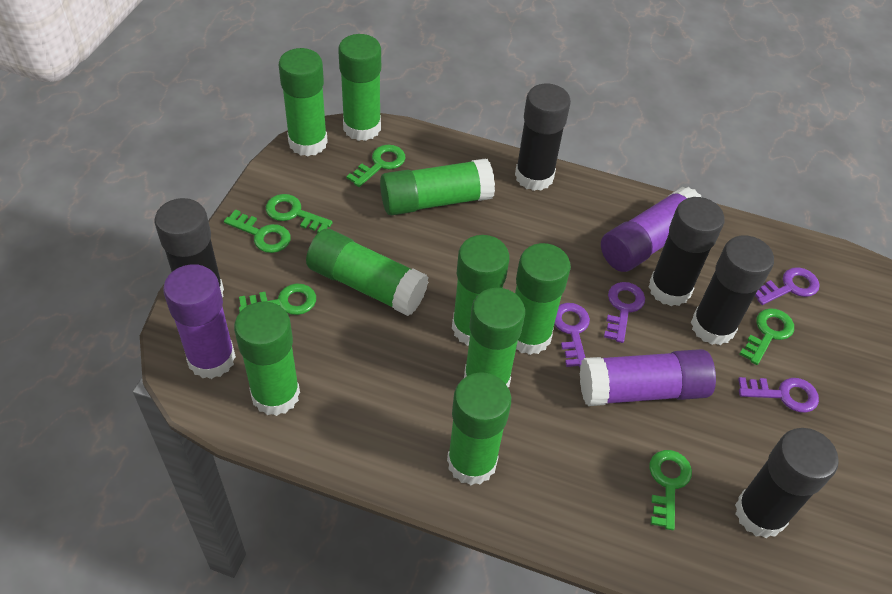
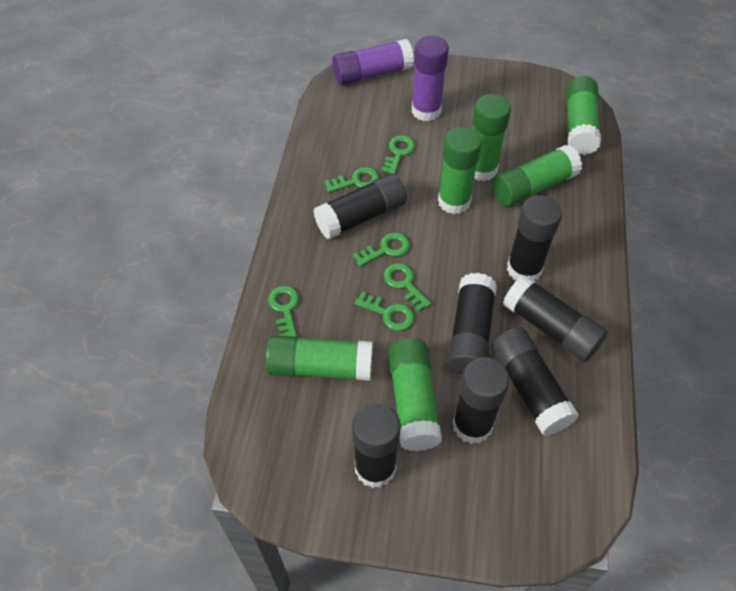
black glue stick: [155,198,224,297] [515,84,571,191] [649,197,725,306] [691,235,774,345] [735,428,839,538] = 5 -> [314,173,407,239] [352,403,401,488] [447,273,497,375] [452,357,509,444] [491,327,579,436] [503,275,608,362] [507,196,562,281] = 7
green glue stick: [234,301,300,416] [279,48,328,156] [306,229,428,316] [338,34,381,141] [380,158,495,215] [447,372,511,485] [452,235,510,346] [464,288,525,387] [515,243,571,355] = 9 -> [266,335,373,380] [388,338,442,451] [438,127,482,214] [473,94,511,181] [492,145,582,207] [566,76,601,155] = 6
purple glue stick: [163,264,236,379] [580,349,716,406] [601,187,701,272] = 3 -> [332,39,414,85] [412,36,449,122] = 2
purple key: [554,303,590,367] [604,282,645,343] [738,377,819,413] [755,267,820,305] = 4 -> none = 0

